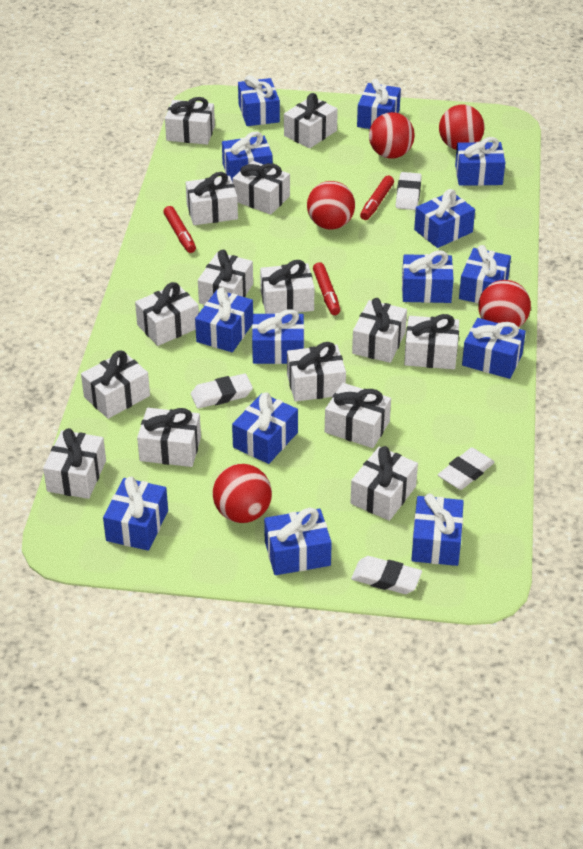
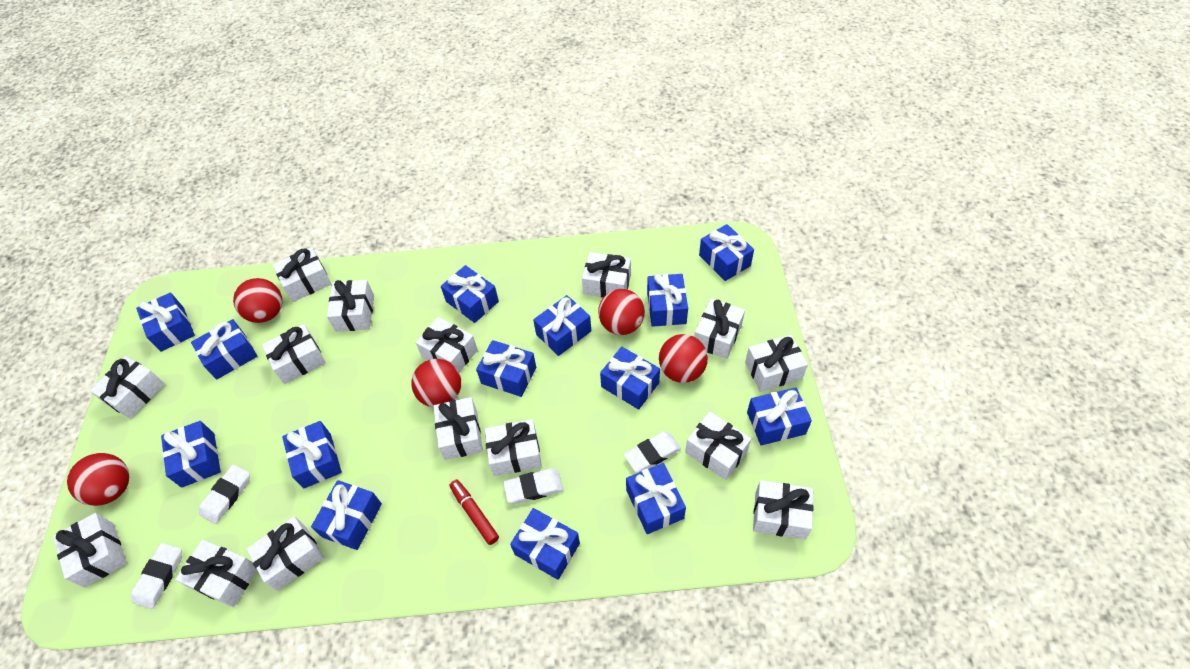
red marker: [164,206,196,253] [313,262,340,315] [360,176,394,220] = 3 -> [449,480,499,545] = 1

